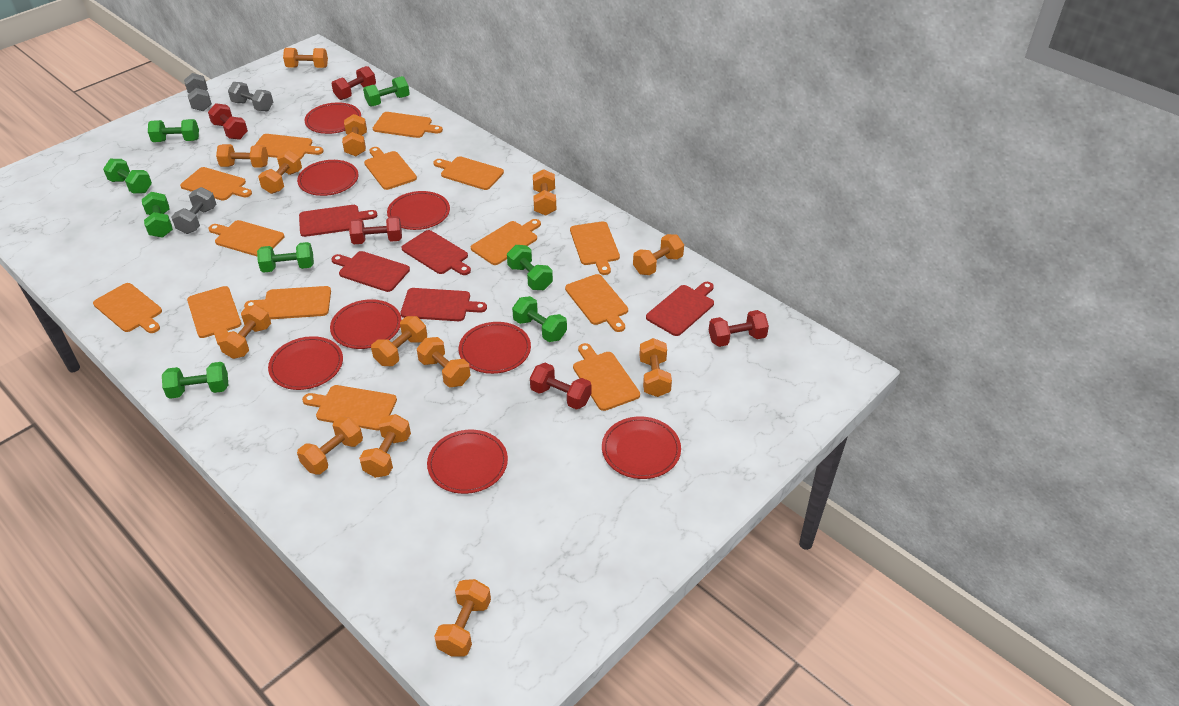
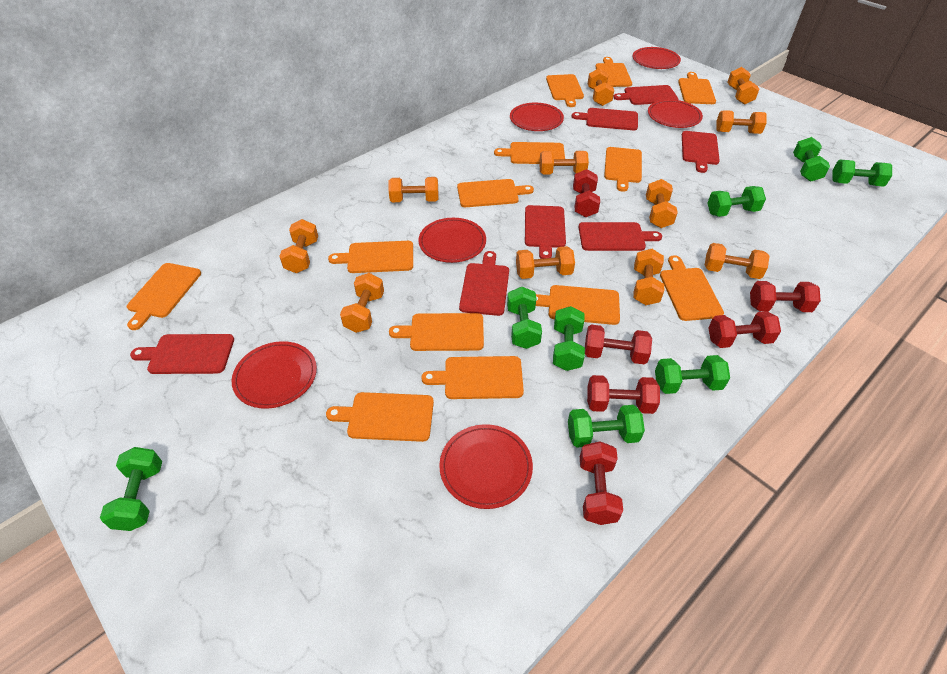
grey dumbbell: [171,187,216,234] [184,73,212,111] [228,82,273,111] = 3 -> none = 0
orange cutting board: [93,283,162,333] [180,167,252,201] [187,286,241,345] [208,220,284,256] [244,286,331,319] [255,134,323,159] [302,385,397,431] [364,147,417,190] [373,112,443,138] [433,156,504,190] [471,219,541,265] [565,274,628,332] [570,221,620,275] [573,343,640,411] = 14 -> [127,263,201,330] [326,392,434,442] [328,241,413,273] [389,313,484,351] [421,356,524,399] [457,179,534,207] [494,142,565,164] [536,285,620,325] [546,74,584,107] [595,57,632,87] [604,147,642,192] [660,255,724,321] [678,72,716,104] = 13
orange dumbbell: [216,144,268,168] [218,305,271,359] [258,150,302,194] [283,48,328,68] [297,417,363,475] [342,114,367,156] [359,414,411,478] [371,316,427,366] [417,337,470,387] [434,579,491,657] [533,169,556,216] [633,234,684,275] [639,338,672,397] = 13 -> [279,219,318,273] [340,273,384,333] [388,177,439,202] [516,246,575,279] [539,151,589,175] [588,68,614,106] [633,249,664,305] [646,179,678,228] [705,243,770,279] [716,110,767,134] [728,67,759,105] = 11
red cutting board: [299,205,377,237] [331,251,410,292] [400,288,487,321] [401,230,471,275] [646,282,714,336] = 5 -> [130,334,234,374] [459,251,509,316] [525,205,566,259] [572,108,638,130] [578,222,662,251] [613,85,678,105] [682,131,720,173] = 7
red dumbbell: [208,103,248,140] [331,66,376,100] [349,216,402,244] [530,363,591,410] [709,310,769,347] = 5 -> [573,169,600,217] [580,441,623,525] [585,325,652,364] [587,375,660,414] [708,311,781,348] [750,281,821,312] = 6
red plate: [268,336,343,390] [297,160,358,196] [304,103,361,134] [330,299,401,349] [387,191,450,230] [427,430,508,494] [459,322,531,374] [602,417,681,479] = 8 -> [232,341,317,409] [419,218,486,263] [439,424,533,509] [510,103,564,131] [632,47,681,69] [648,100,703,128] = 6

